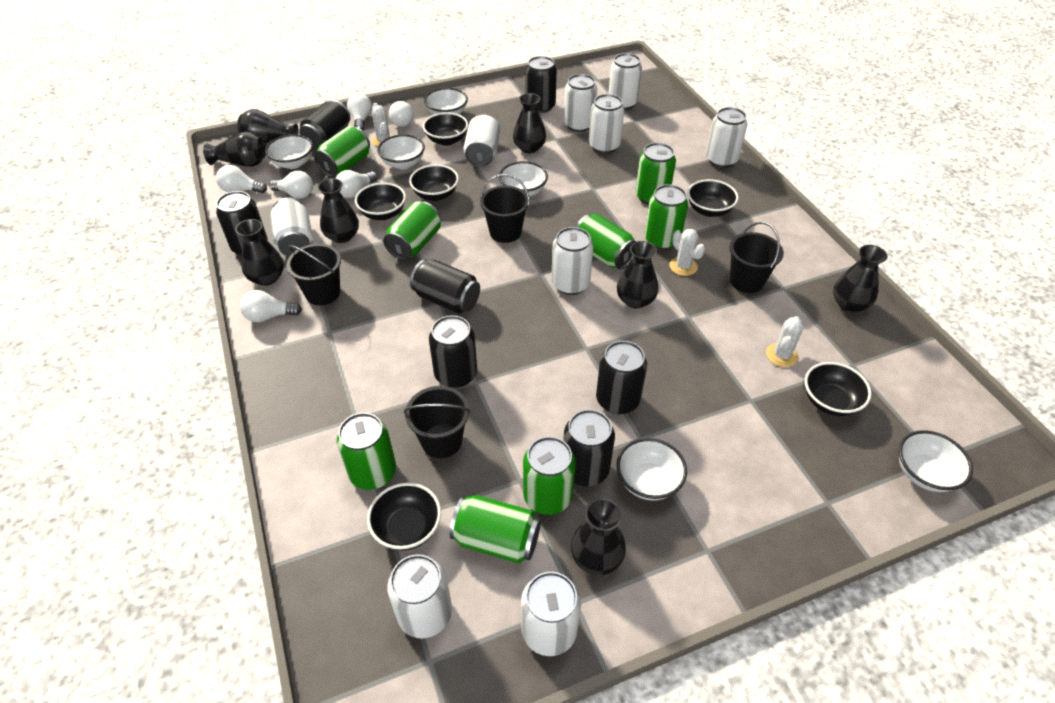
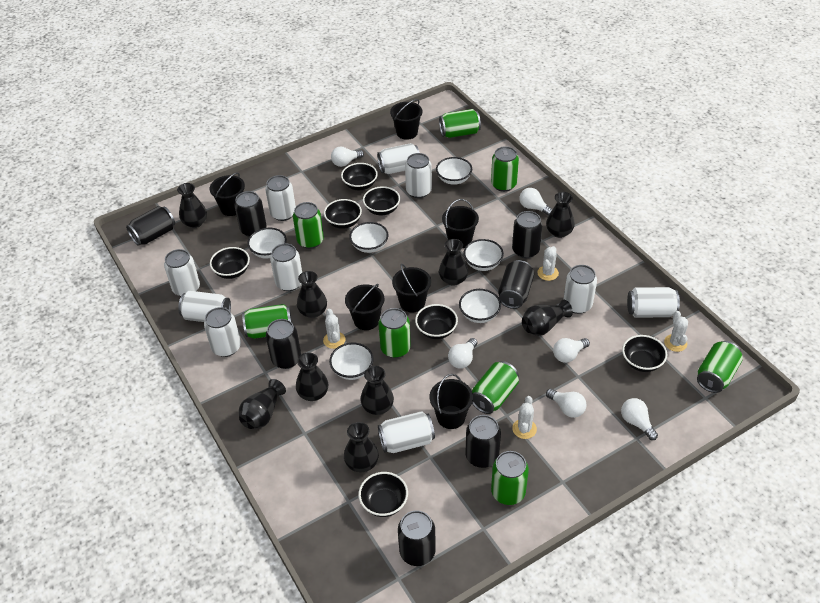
black bowl: [355,183,406,220] [367,483,441,551] [409,164,459,201] [423,112,468,146] [687,179,738,217] [805,362,872,416] = 6 -> [210,247,250,279] [324,199,362,229] [341,163,378,190] [358,472,408,517] [363,186,400,215] [415,304,458,339] [622,335,668,372] = 7
black bucket: [286,244,341,305] [404,386,471,458] [480,174,530,243] [730,222,784,293] = 4 -> [210,172,245,216] [345,284,384,330] [390,99,423,140] [392,264,431,312] [430,374,473,429] [442,199,479,248] = 6
black vase: [203,131,266,167] [235,219,284,286] [237,109,298,143] [318,178,359,243] [513,93,546,153] [571,498,626,575] [617,241,658,308] [833,245,887,312] = 8 -> [177,183,207,228] [239,379,286,429] [296,352,328,401] [297,271,327,318] [344,422,379,472] [360,366,394,415] [439,239,468,286] [522,300,573,336] [546,192,575,238] = 9
white cactus: [372,103,393,147] [670,229,705,276] [766,316,803,367] = 3 -> [323,309,346,349] [512,396,537,439] [537,246,559,281] [664,311,688,352] = 4
white can: [270,198,313,257] [387,554,452,638] [464,115,501,167] [521,572,581,656] [551,227,593,295] [564,74,597,132] [589,94,624,154] [608,53,642,110] [706,107,747,168] = 9 -> [164,249,200,296] [178,291,231,322] [204,307,241,357] [265,175,296,221] [270,243,302,291] [377,143,420,174] [378,411,435,453] [405,153,432,198] [563,265,597,314] [627,287,680,318] = 10

